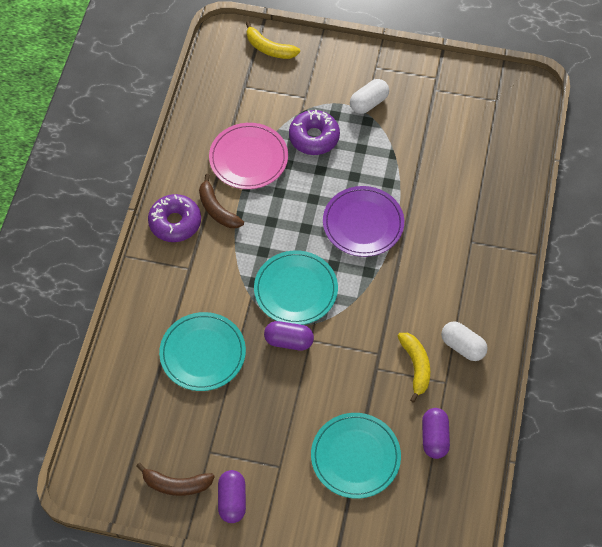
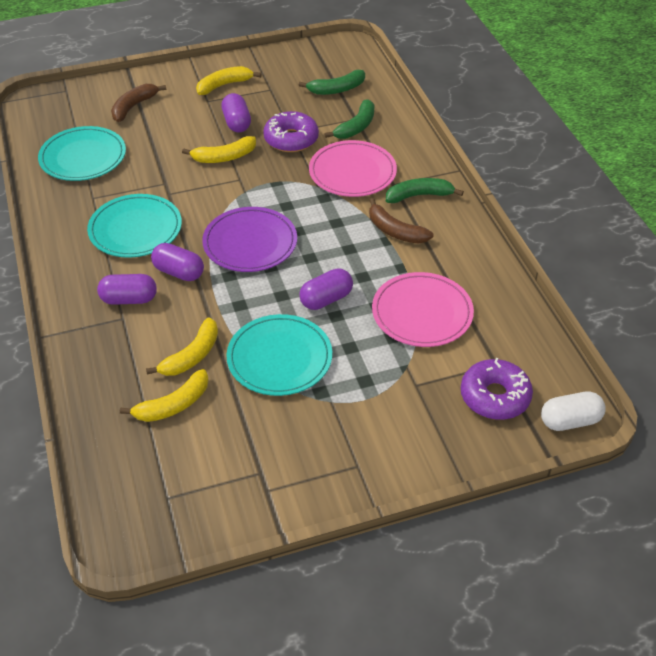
green banana: none = 0 -> [299,70,365,95] [325,99,374,139] [386,178,464,203] = 3
pink plate: [209,123,288,189] = 1 -> [309,140,397,197] [372,272,474,347] = 2
purple capsule: [218,470,246,523] [264,321,314,350] [422,408,450,459] = 3 -> [97,274,157,305] [151,243,204,281] [221,93,251,132] [299,268,353,310] = 4
white capsule: [350,79,389,114] [441,321,488,361] = 2 -> [541,391,605,431] = 1
yellow banana: [246,21,300,59] [398,333,430,403] = 2 -> [120,369,209,422] [146,317,218,376] [182,136,256,163] [196,66,261,95] = 4

